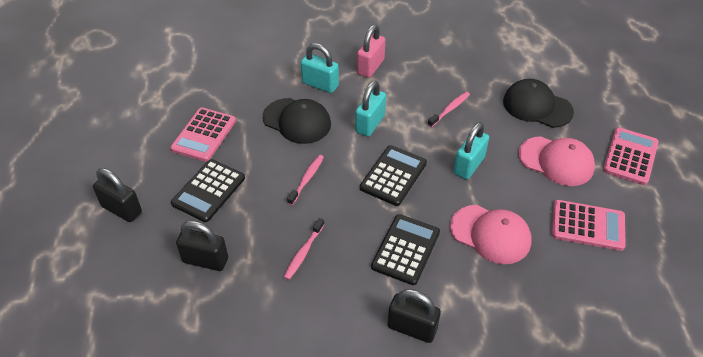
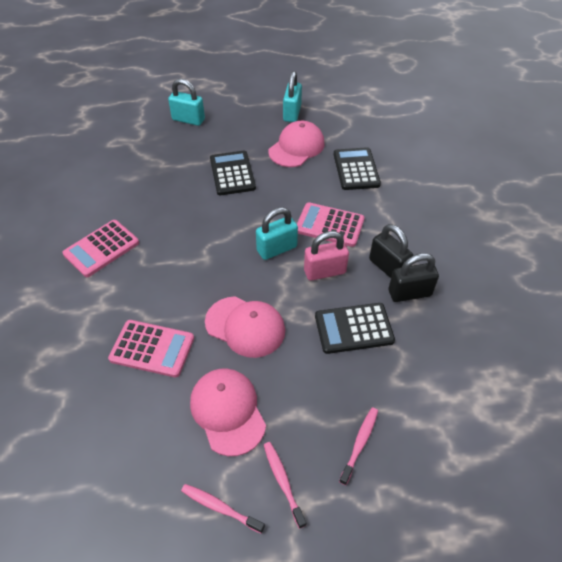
black cap: [263,98,331,144] [503,79,574,128] = 2 -> none = 0
black padlock: [93,168,142,222] [176,221,228,271] [388,289,441,343] = 3 -> [369,224,413,278] [389,253,439,302] = 2
pink cap: [450,205,532,264] [518,136,595,186] = 2 -> [190,368,266,456] [205,296,285,358] [268,121,325,167] = 3

